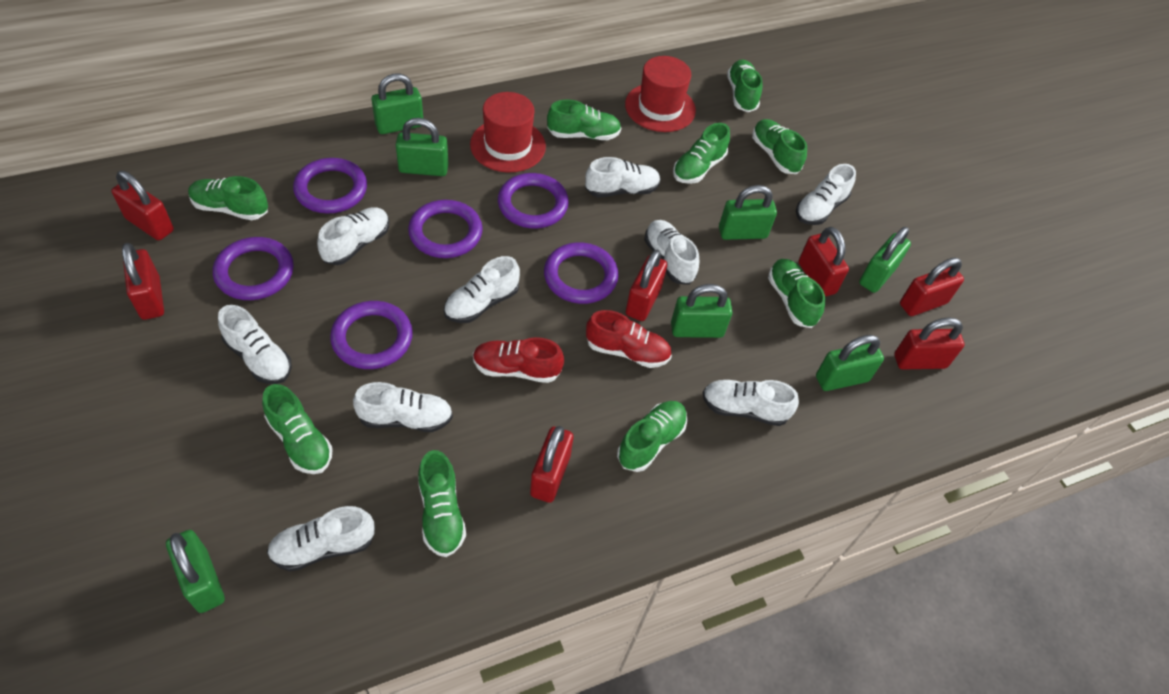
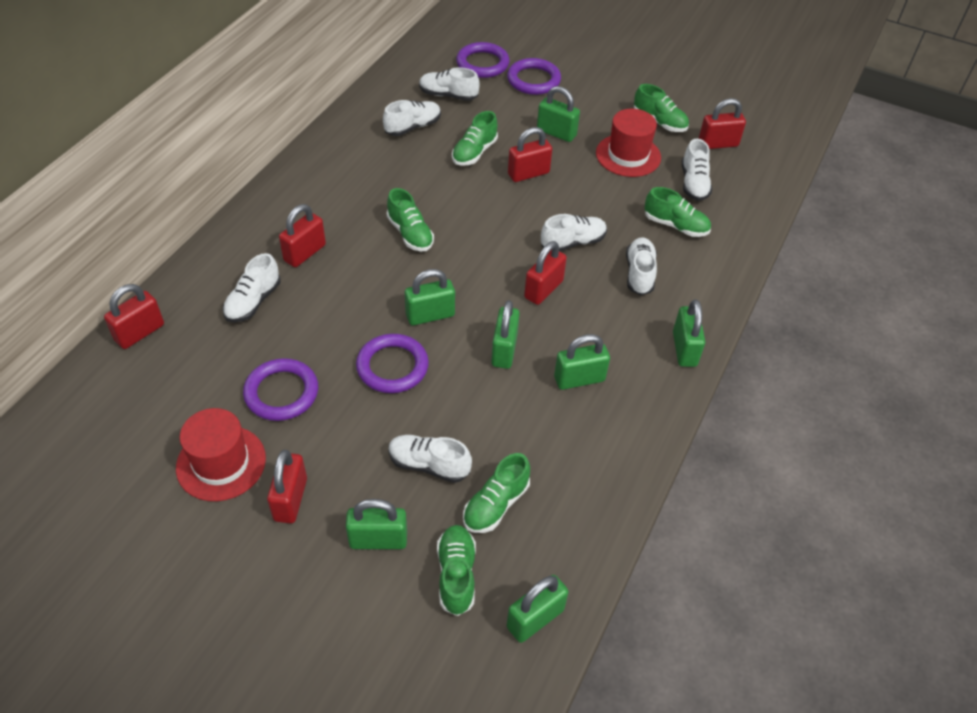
green shoe: [188,176,268,220] [262,384,333,474] [418,450,466,557] [547,99,621,140] [617,401,687,472] [673,123,730,184] [727,60,763,112] [752,119,807,174] [768,259,826,328] = 9 -> [387,188,434,251] [437,525,476,616] [452,111,498,166] [463,453,530,533] [634,84,689,132] [645,187,711,237] = 6
purple ring: [213,237,294,300] [293,158,367,214] [330,301,413,369] [408,200,483,258] [498,173,569,228] [544,242,618,304] = 6 -> [243,358,318,421] [356,334,429,393] [456,42,510,78] [507,58,561,95] = 4
red padlock: [111,171,174,240] [122,243,164,320] [530,426,574,503] [626,250,667,321] [798,227,849,297] [894,317,965,370] [900,257,964,316] = 7 -> [104,284,164,349] [267,450,307,523] [279,204,326,267] [508,127,552,182] [524,241,567,305] [698,98,746,149] = 6
red shoe: [473,337,564,383] [586,310,672,368] = 2 -> none = 0
white shoe: [218,305,292,384] [267,506,375,571] [317,207,389,265] [353,382,453,432] [444,256,520,323] [585,157,661,197] [644,220,699,285] [703,380,799,426] [796,164,856,225] = 9 -> [223,253,281,322] [383,100,441,136] [388,435,472,483] [419,67,480,101] [541,214,607,251] [626,237,657,295] [682,139,712,201] = 7

